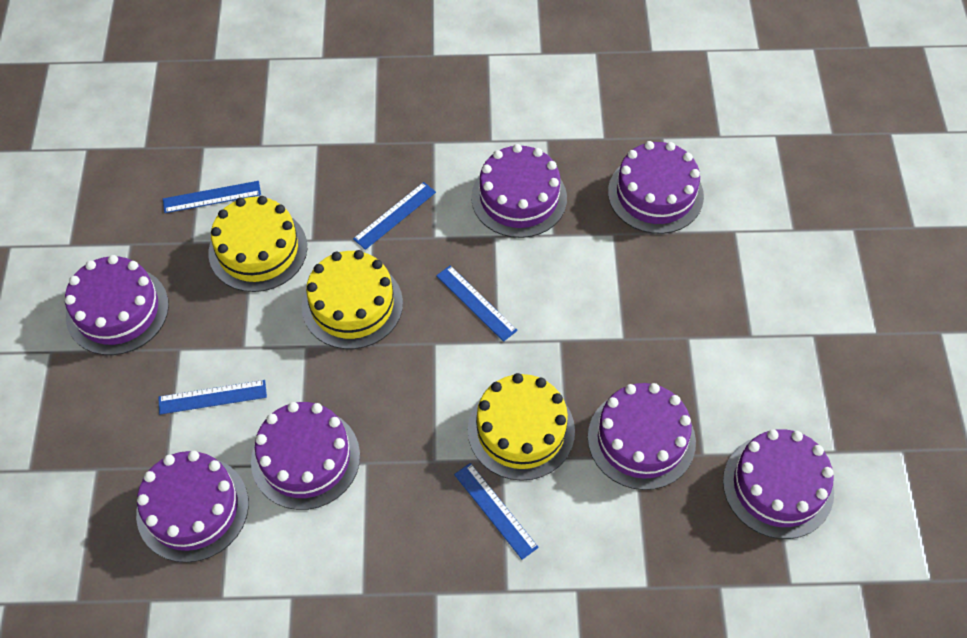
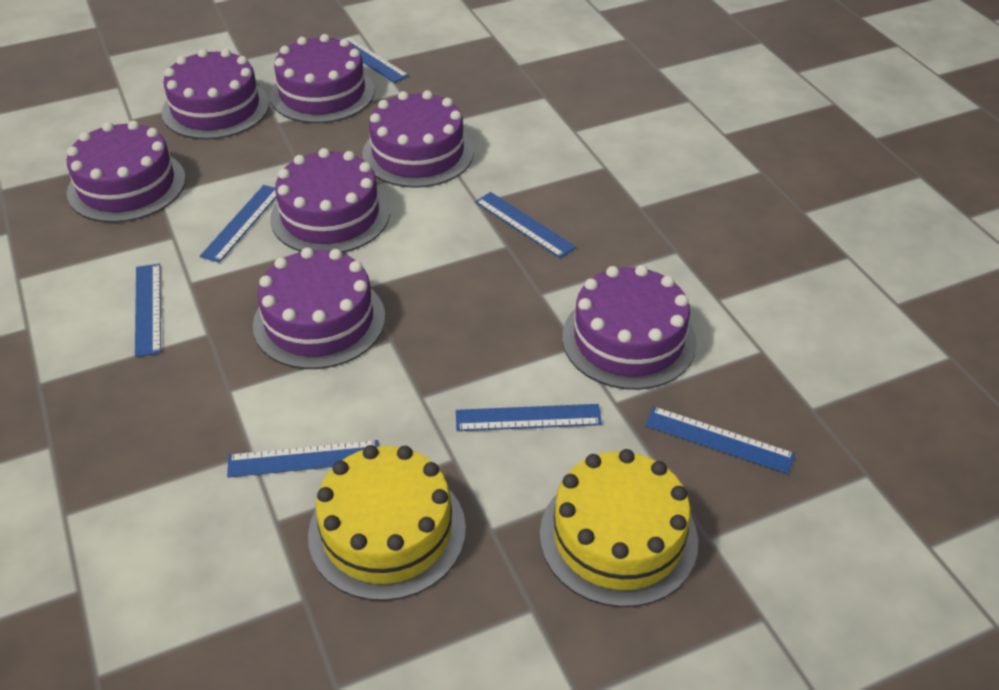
blue ruler: [158,380,267,414] [163,181,261,213] [353,182,436,250] [436,265,518,342] [454,463,539,560] = 5 -> [135,263,161,357] [200,185,277,263] [227,440,379,478] [339,36,409,83] [456,404,602,431] [475,192,576,258] [645,406,795,474] = 7
yellow cake: [209,196,307,292] [302,250,403,349] [468,373,575,481] = 3 -> [308,445,466,601] [540,449,698,607] = 2

